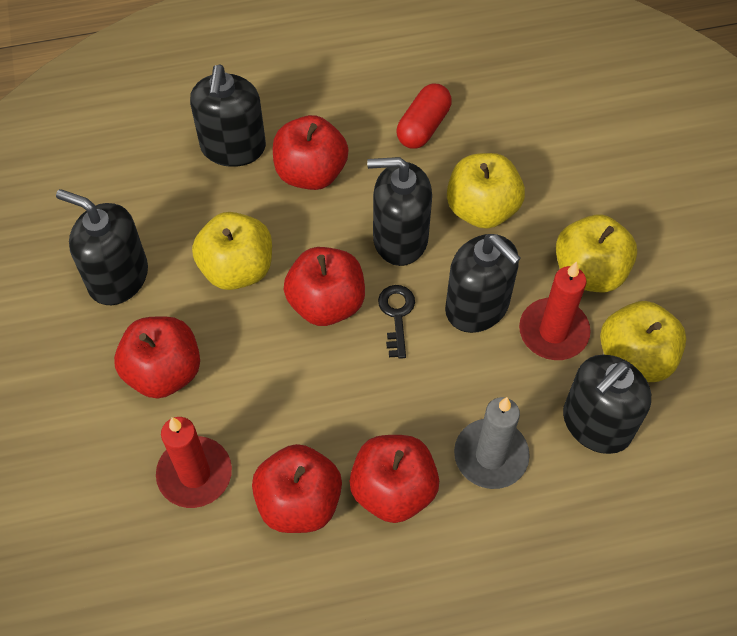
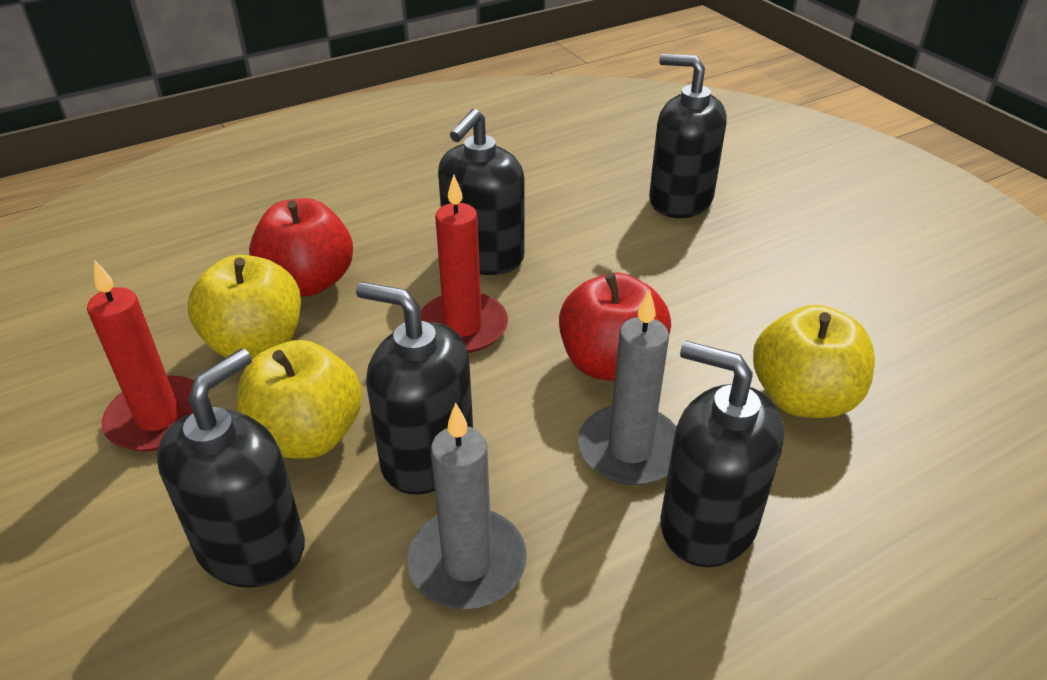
black key: [378,285,415,359] = 1 -> none = 0
grey candle: [454,397,530,489] = 1 -> [407,403,527,609] [578,290,677,485] = 2
red apple: [114,317,200,399] [252,444,342,533] [273,115,348,190] [284,247,365,326] [350,435,439,523] = 5 -> [249,198,353,296] [559,272,671,381] = 2
red capsule: [397,83,452,149] = 1 -> none = 0
yellow apple: [192,212,272,290] [447,153,525,229] [556,215,637,293] [600,301,686,382] = 4 -> [188,255,301,359] [237,340,362,459] [753,305,875,418] = 3

